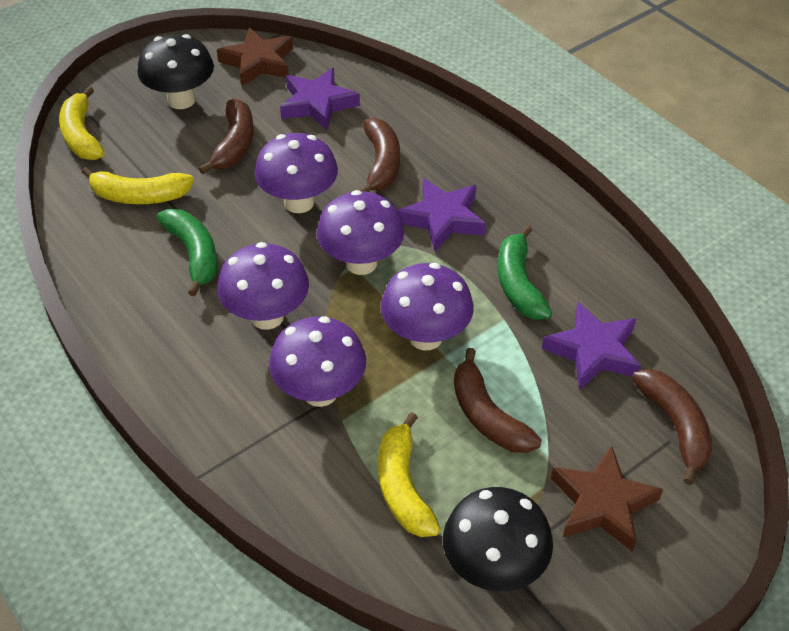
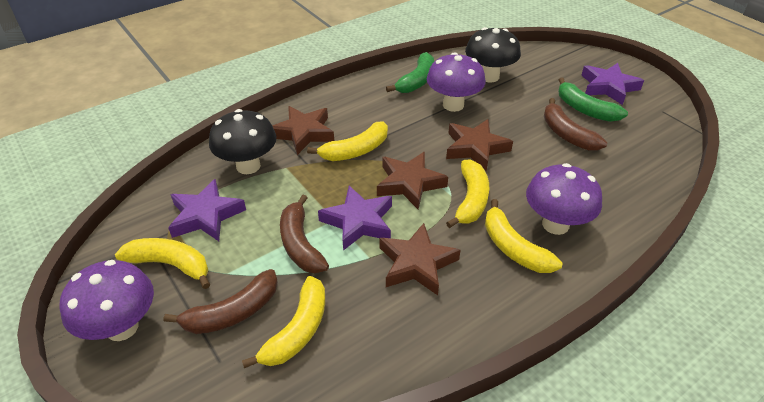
brown banana: [198,99,254,174] [360,118,400,192] [454,348,542,453] [632,369,712,485] = 4 -> [163,269,278,334] [280,195,329,273] [544,98,607,151] = 3
brown star: [217,27,293,86] [551,446,663,552] = 2 -> [272,106,334,155] [377,152,448,209] [379,223,460,295] [446,119,513,171] = 4
purple mushroom: [217,242,309,330] [255,133,338,213] [269,316,366,407] [317,190,404,275] [381,263,474,350] = 5 -> [60,260,154,341] [427,52,486,112] [526,163,602,235] = 3
yellow banana: [59,86,105,160] [82,167,194,204] [378,412,441,537] = 3 -> [115,238,210,289] [242,276,325,368] [307,121,388,161] [446,160,489,228] [485,199,562,273] = 5

